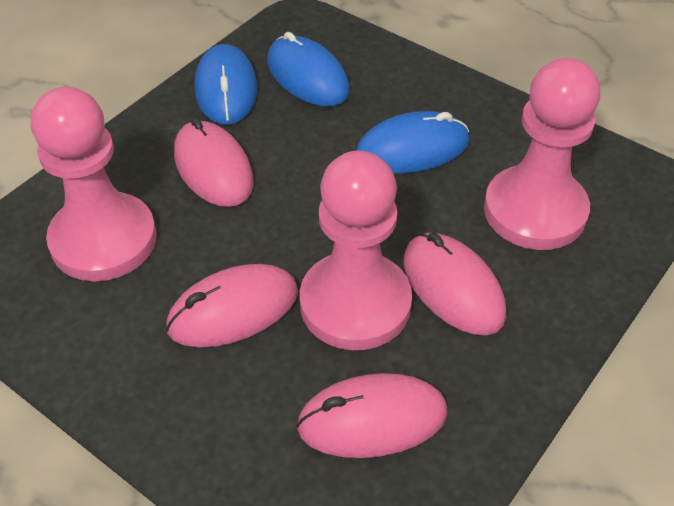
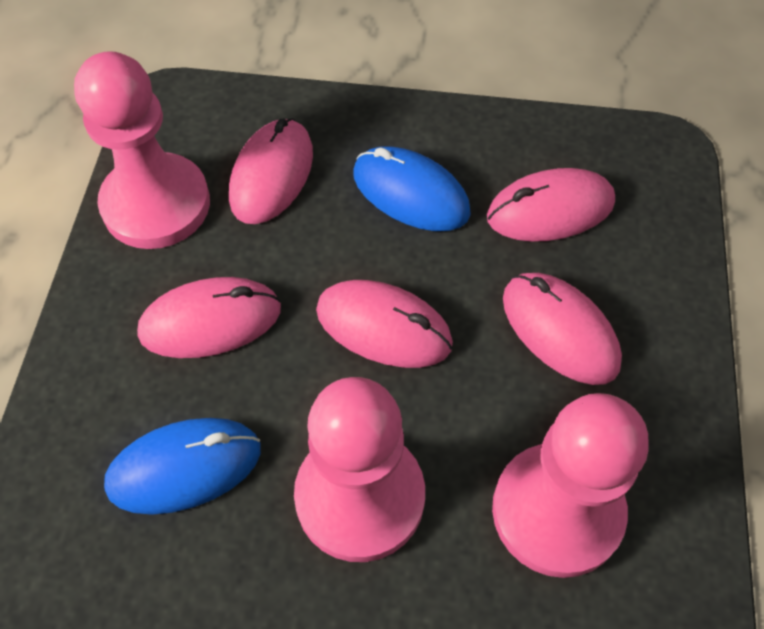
blue mouse: [194,44,257,125] [267,32,350,106] [356,111,470,173] = 3 -> [104,418,261,515] [353,146,471,231] = 2
pink mouse: [166,264,298,347] [174,118,254,207] [296,373,447,458] [404,233,506,335] = 4 -> [137,277,281,358] [229,118,313,224] [316,280,453,368] [487,168,615,242] [503,273,622,385] = 5

